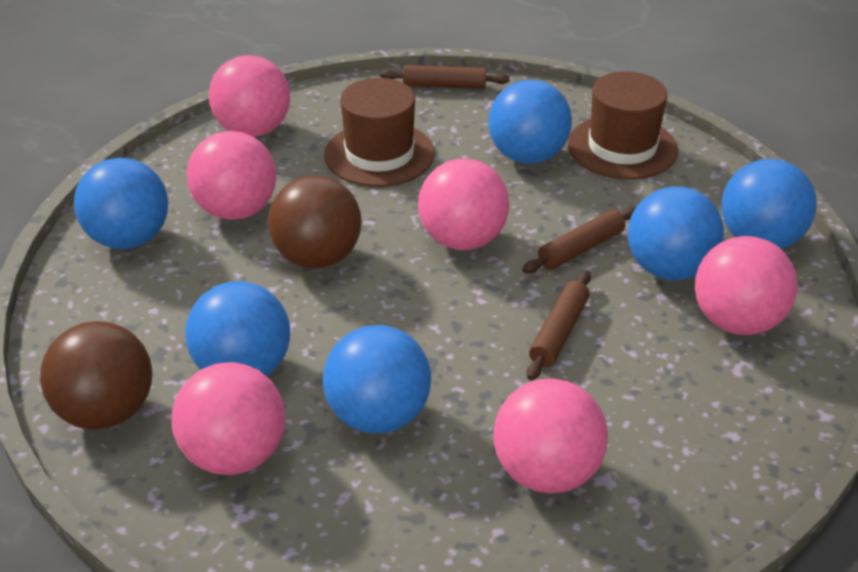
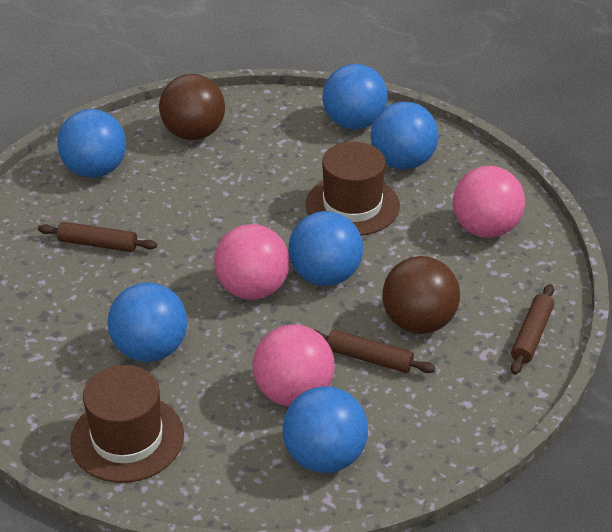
pink ball: [171,362,285,475] [187,131,277,220] [209,55,290,137] [418,158,509,250] [494,378,608,493] [695,236,798,335] = 6 -> [214,224,290,300] [253,324,335,406] [453,166,525,238] = 3

